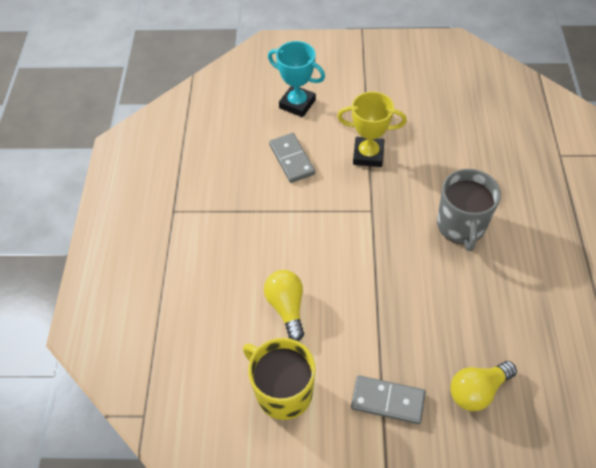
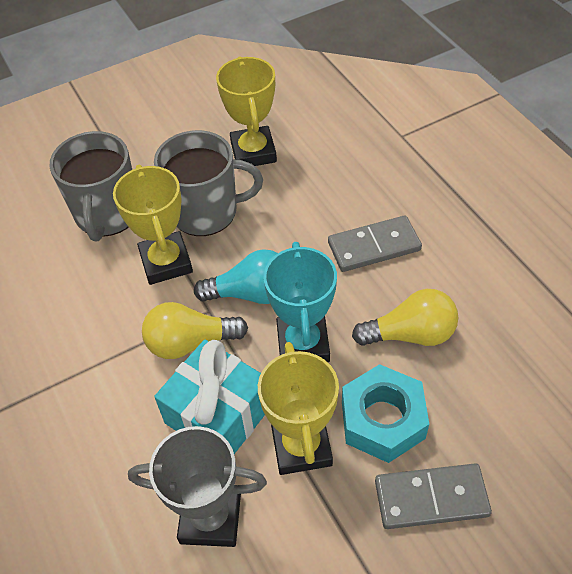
grey mug: [437,169,501,251] = 1 -> [49,131,132,241] [154,130,263,236] = 2
grey trophy: none = 0 -> [128,426,267,547] = 1
turquoise gift: none = 0 -> [154,339,265,454] = 1
turquoise light bulb: none = 0 -> [194,249,278,304] = 1
turquoise nut: none = 0 -> [342,364,429,463] = 1
yellow mug: [243,338,316,420] = 1 -> none = 0
yellow trophy: [337,92,407,167] = 1 -> [113,165,193,285] [216,56,277,166] [258,342,339,475] = 3

